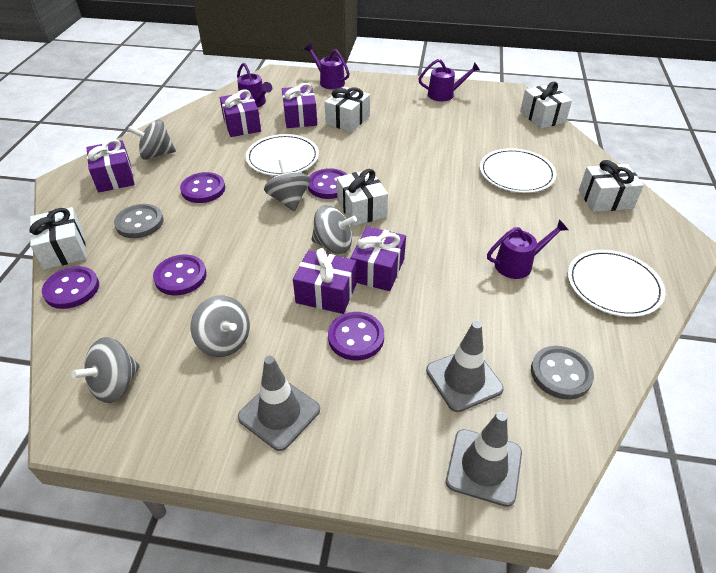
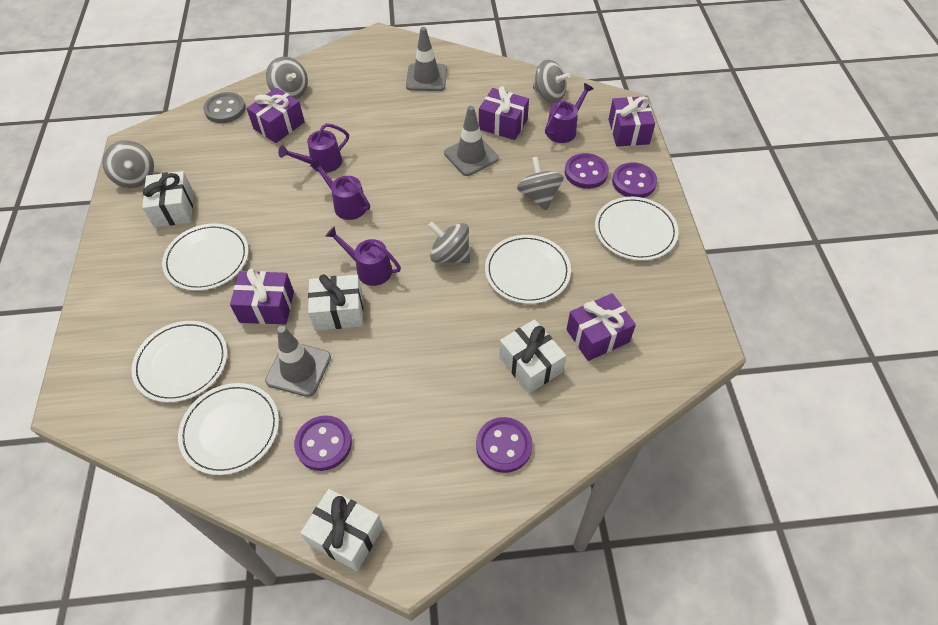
grey button: [114,204,163,238] [531,346,594,399] = 2 -> [203,92,246,123] = 1
purple button: [42,266,99,309] [153,255,207,295] [180,172,225,203] [308,168,348,199] [328,312,384,361] = 5 -> [294,415,352,471] [476,417,533,473] [565,153,609,189] [612,162,657,198] = 4
white gift: [30,207,86,270] [325,87,370,132] [337,169,388,226] [520,82,572,129] [579,160,644,212] = 5 -> [142,171,193,227] [301,489,383,571] [308,274,363,331] [499,319,566,393] = 4
white plate: [246,134,319,176] [480,148,557,193] [568,250,665,317] = 3 -> [131,321,227,403] [162,224,249,291] [178,383,279,475] [485,235,571,304] [595,197,679,261] = 5

